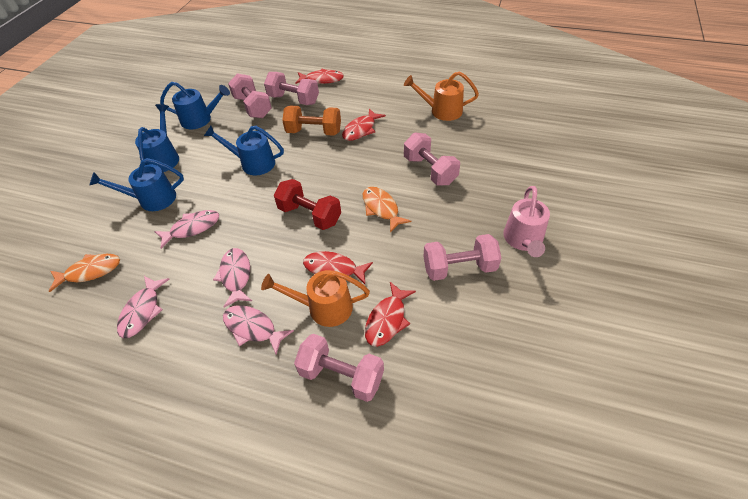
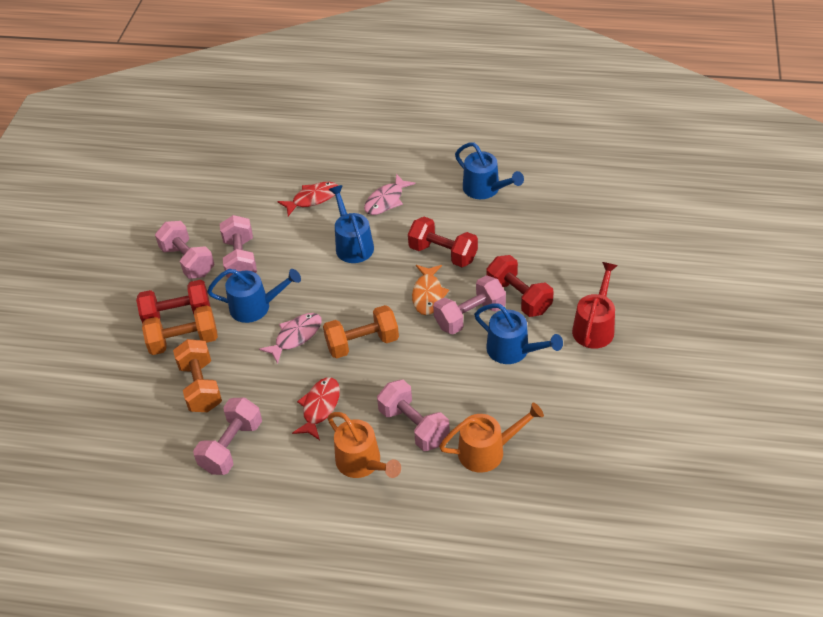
orange dumbbell: [282,106,341,136] = 1 -> [142,305,218,355] [173,339,222,412] [323,305,399,359] = 3
orange fish: [49,254,120,292] [363,187,412,233] = 2 -> [412,265,449,315] = 1
pink fish: [117,276,170,338] [154,210,219,249] [213,248,252,307] [223,305,294,355] = 4 -> [259,313,321,364] [364,174,416,215] = 2
pink watering can: [503,186,550,257] = 1 -> none = 0
red dumbbell: [274,179,341,230] = 1 -> [136,280,210,324] [408,217,478,267] [486,255,554,317] = 3
red fish: [295,69,344,84] [303,251,373,284] [342,108,386,141] [365,282,416,347] = 4 -> [277,182,338,216] [292,378,340,440] = 2
red watering can: none = 0 -> [572,262,618,349] = 1

